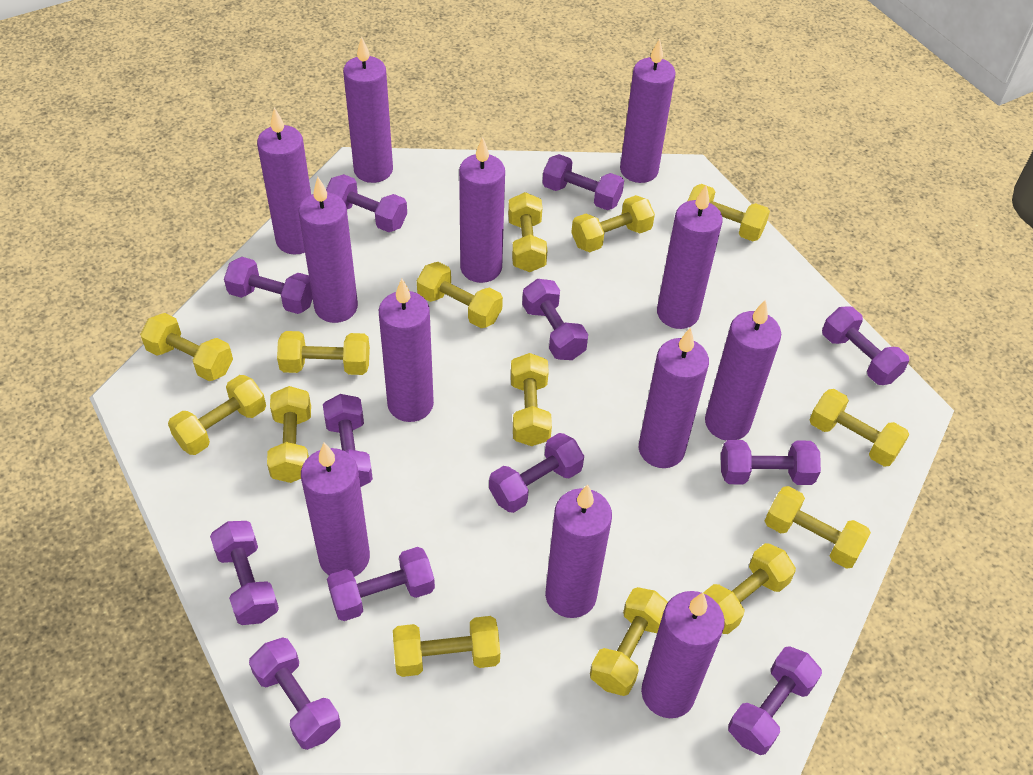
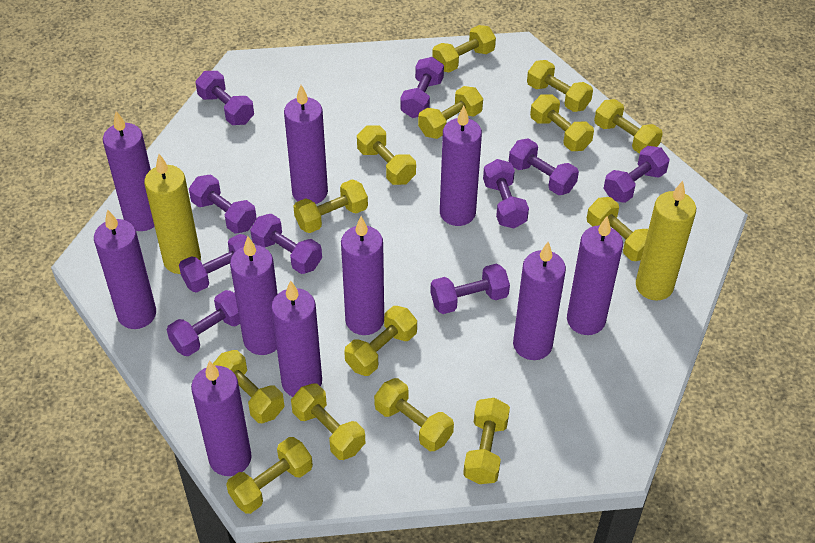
purple candle: [257,107,311,255] [298,177,358,323] [301,443,370,577] [343,37,393,183] [379,279,434,422] [459,137,505,283] [545,484,612,618] [620,38,676,183] [639,327,709,468] [641,591,725,718] [657,185,723,329] [705,299,781,441] = 12 -> [94,209,156,329] [103,111,155,231] [191,360,252,476] [230,236,278,355] [271,280,322,397] [284,85,328,204] [341,216,384,335] [440,106,482,226] [513,242,566,360] [567,216,623,335] = 10
purple dumbbell: [210,521,279,625] [224,257,313,314] [249,637,341,750] [323,394,373,487] [326,174,407,232] [327,547,435,621] [489,433,584,513] [522,279,588,360] [542,154,624,210] [721,440,821,485] [728,646,822,755] [822,306,909,385] = 12 -> [167,290,240,356] [179,234,247,292] [189,174,257,234] [196,71,254,125] [250,214,322,274] [401,57,444,118] [430,264,510,314] [483,159,529,228] [509,138,579,195] [603,146,670,203] = 10
yellow candle: none = 0 -> [144,154,201,274] [636,181,696,300] = 2

